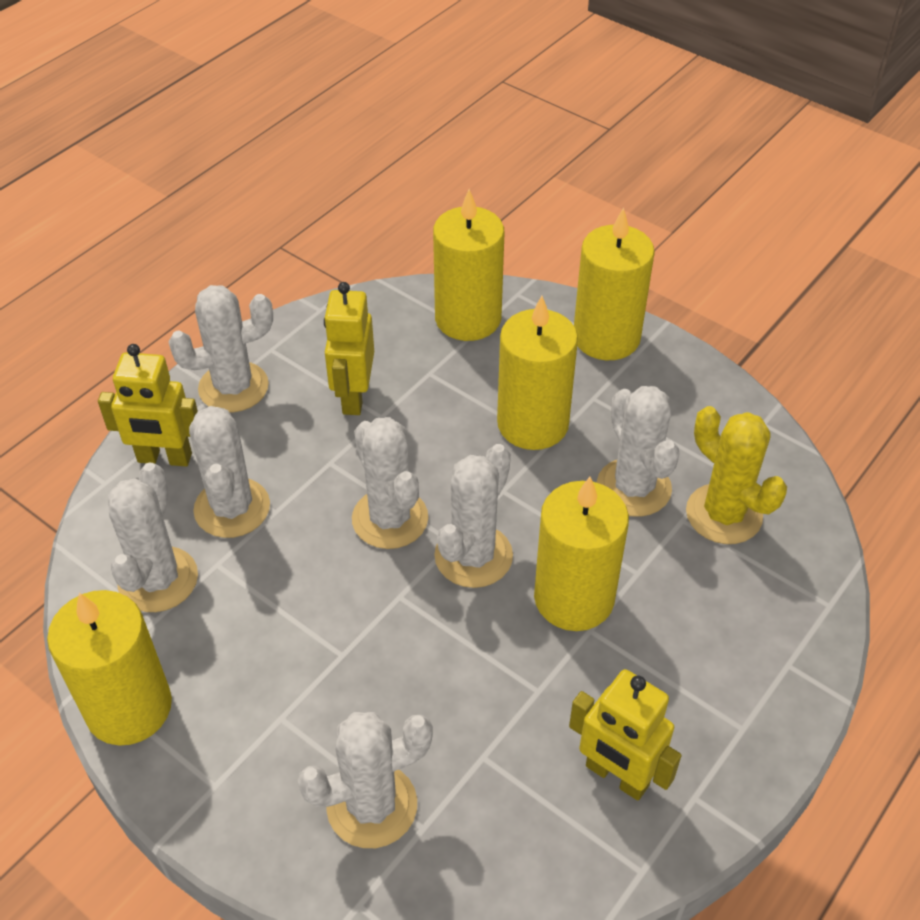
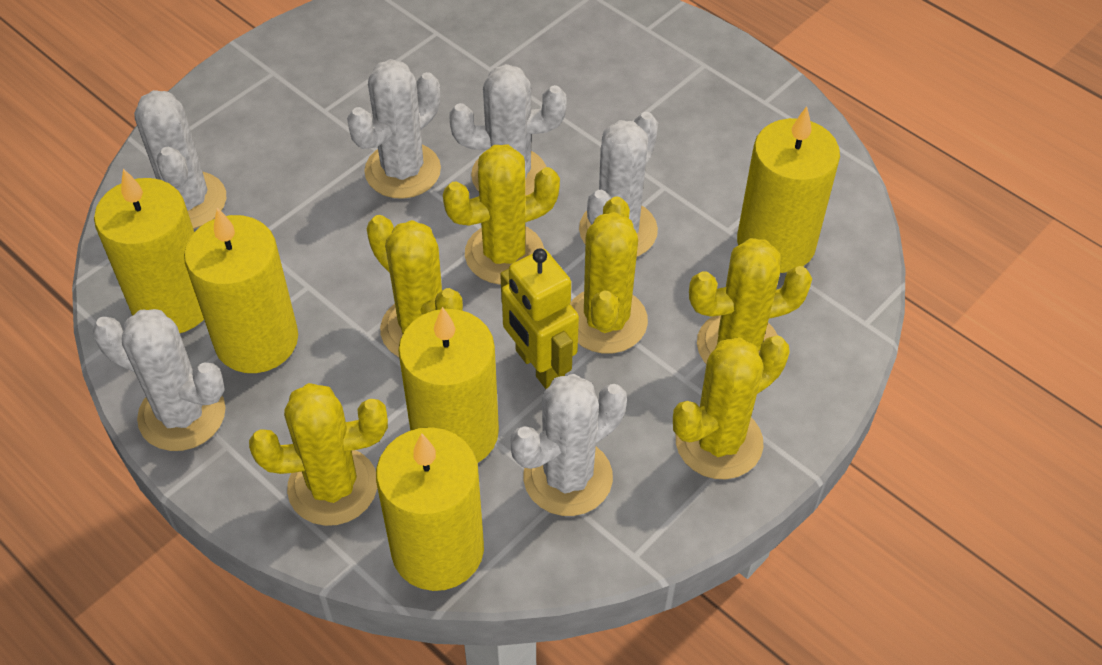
white cactus: [108,462,198,612] [169,285,273,412] [189,406,270,538] [297,712,433,848] [352,417,428,549] [434,444,513,588] [597,386,680,517] = 7 -> [92,309,226,451] [134,90,226,229] [347,59,441,199] [449,64,567,196] [511,374,627,516] [579,112,658,257] = 6
yellow cactus: [686,406,787,544] = 1 -> [249,383,388,526] [366,215,463,357] [443,145,560,284] [570,196,648,354] [673,335,790,479] [689,238,812,364] = 6
yellow robot: [98,344,198,466] [324,282,374,415] [569,669,682,801] = 3 -> [500,248,579,389] = 1

